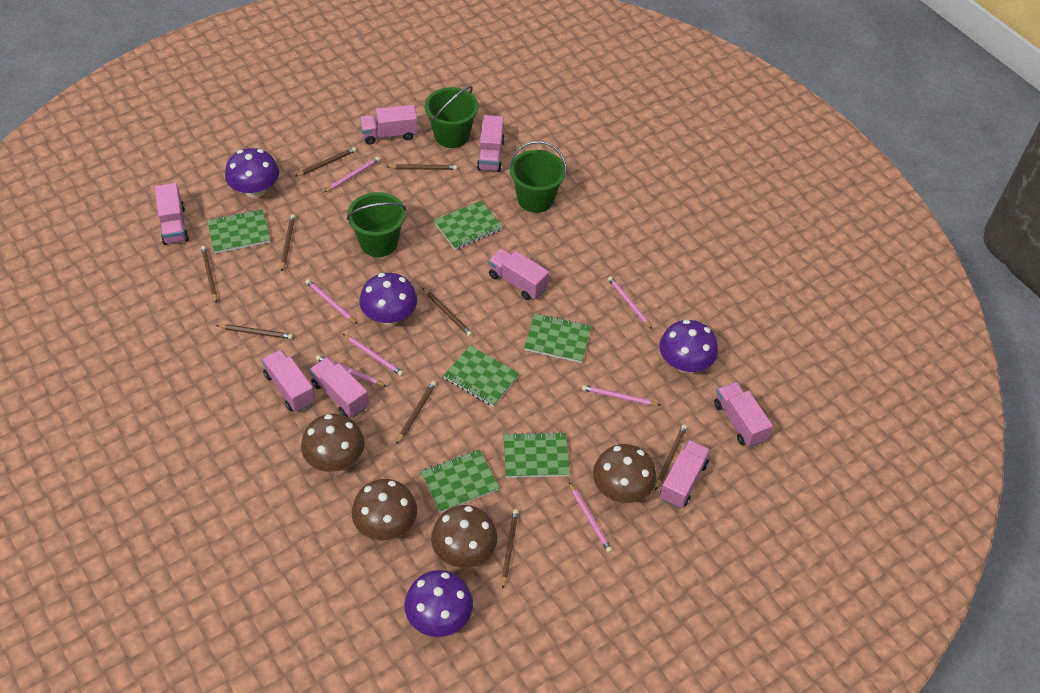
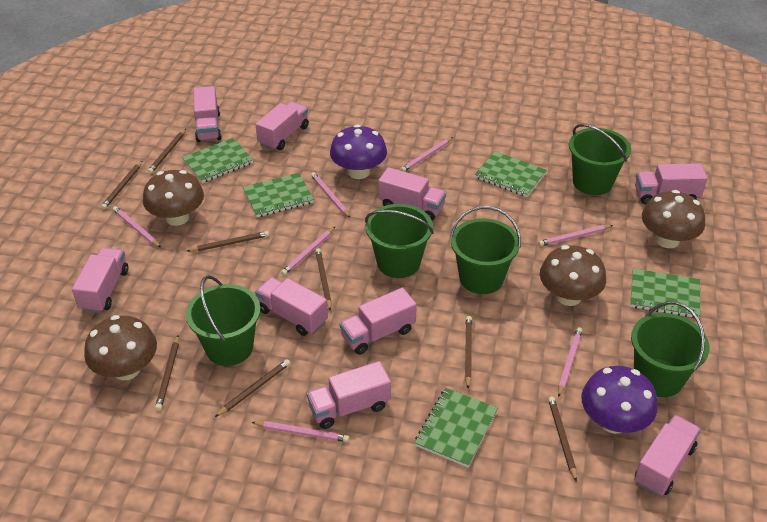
brown pencil: [201,246,217,303] [216,324,293,339] [281,214,295,271] [294,147,356,177] [387,164,457,170] [396,381,436,444] [423,288,472,337] [502,509,519,589] [655,424,687,490] = 9 -> [101,161,142,209] [148,129,186,174] [155,336,179,411] [187,231,269,251] [215,359,290,417] [315,248,332,311] [465,316,472,388] [548,396,577,482] = 8
green bucket: [346,192,407,257] [425,86,479,148] [509,141,567,213] = 3 -> [186,275,260,366] [365,204,434,278] [450,206,521,294] [569,124,631,195] [631,301,709,397] = 5
green notebook: [207,209,270,254] [421,449,500,513] [434,200,503,250] [443,345,520,407] [503,432,570,478] [524,313,592,363] = 6 -> [182,138,253,183] [243,173,314,217] [415,388,498,467] [475,151,547,197] [630,269,700,318] = 5
pink truck: [155,183,189,245] [262,349,315,412] [310,357,369,418] [360,105,418,144] [477,115,505,172] [488,248,549,300] [660,440,711,508] [714,382,773,447] = 8 -> [72,248,129,313] [193,86,222,142] [255,102,309,150] [255,277,328,336] [307,361,391,429] [340,288,417,355] [378,167,446,221] [634,415,701,496] [635,164,707,204] = 9
purple mushroom: [225,148,279,198] [359,273,417,325] [404,570,473,637] [659,320,718,373] = 4 -> [330,124,387,179] [581,366,658,434] = 2

